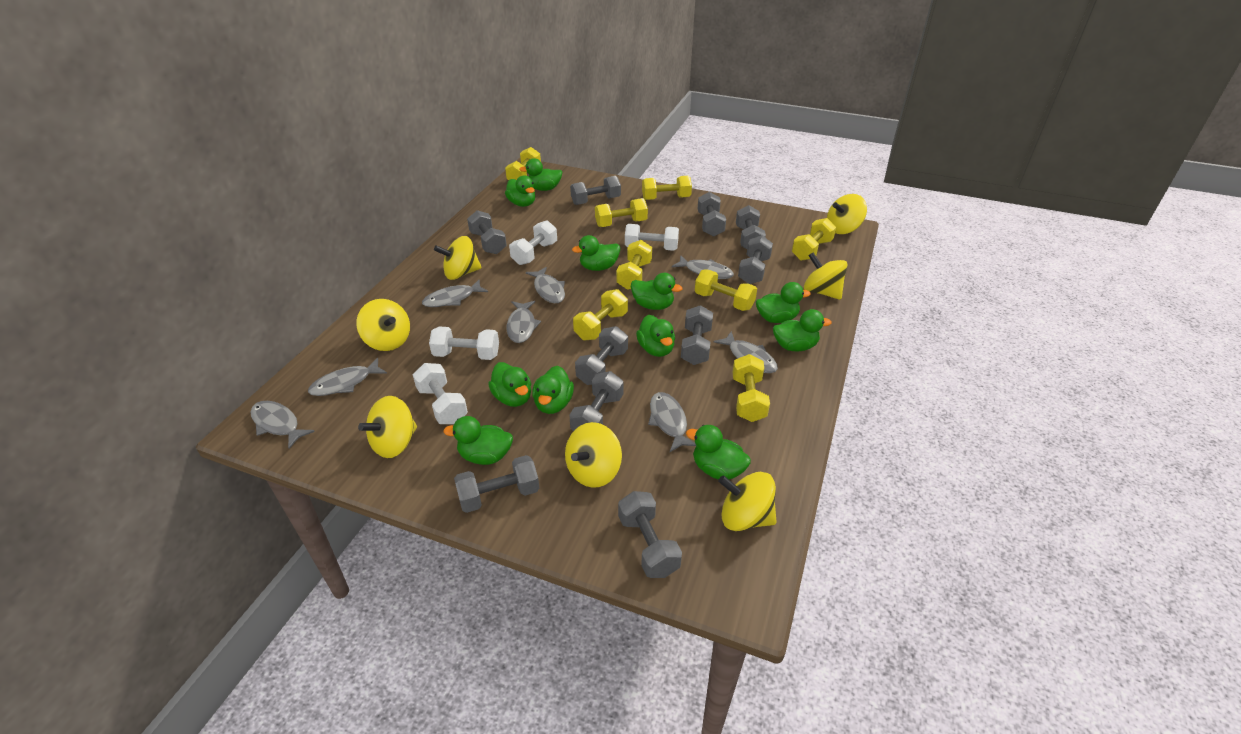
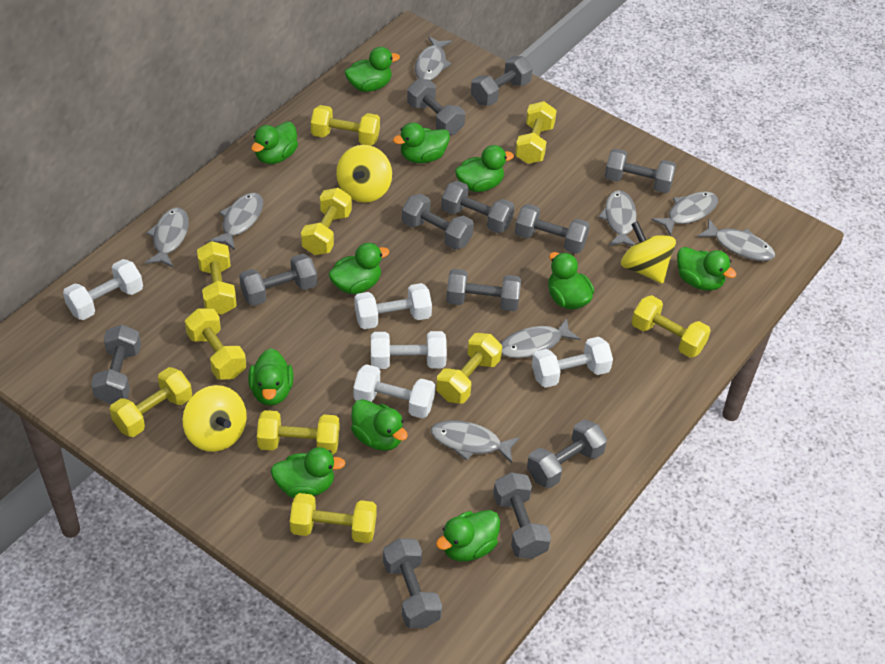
grey dumbbell: [454,455,539,513] [467,210,507,254] [569,371,623,431] [570,176,621,205] [575,326,628,385] [618,491,682,578] [681,305,713,365] [698,192,726,237] [736,205,766,249] [738,236,773,284] = 10 -> [91,324,141,404] [239,254,317,306] [383,538,442,628] [402,194,474,250] [407,79,465,135] [441,181,514,233] [446,269,521,311] [471,56,533,106] [493,472,551,559] [515,204,590,254] [527,419,607,488] [605,149,676,193] = 12
white dumbbell: [413,363,468,424] [429,326,499,360] [509,220,557,265] [625,224,679,251] = 4 -> [63,259,143,320] [353,364,435,419] [355,283,432,329] [371,331,447,369] [532,337,613,388] = 5
yellow dumbbell: [505,147,541,180] [573,289,628,340] [595,198,648,227] [616,240,652,290] [642,176,692,200] [695,270,757,311] [732,354,770,422] [792,218,836,261] = 8 -> [110,367,192,437] [185,308,246,380] [197,241,237,315] [257,410,340,455] [290,493,377,543] [301,188,352,255] [311,105,380,146] [436,333,502,404] [515,101,557,164] [632,295,711,358] = 10
yellow spinning top: [356,299,410,351] [358,396,417,458] [434,236,482,280] [565,422,622,488] [718,472,777,531] [804,252,848,300] [827,194,867,234] = 7 -> [182,385,247,452] [336,145,392,203] [621,221,676,284] = 3

